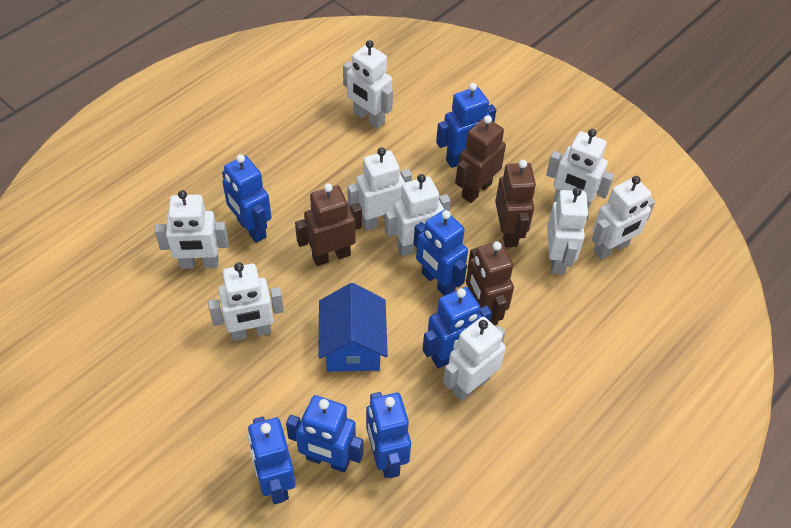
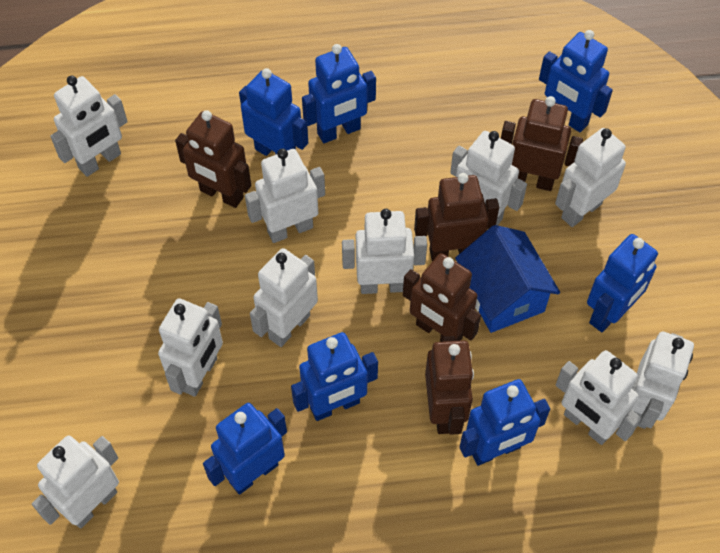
brown robot: [295,183,362,266] [455,115,506,203] [466,241,514,326] [495,160,536,247] = 4 -> [175,110,251,208] [403,253,481,342] [414,173,499,262] [425,336,474,435] [501,96,583,191] = 5
white robot: [155,190,229,269] [208,262,284,341] [343,40,393,129] [347,147,412,231] [385,174,451,257] [443,317,506,401] [546,129,614,209] [547,187,588,275] [592,176,655,259] = 9 -> [32,435,119,528] [50,75,128,177] [158,298,223,397] [245,148,325,243] [250,248,318,347] [342,209,427,294] [450,131,527,225] [555,128,626,227] [556,350,641,445] [632,332,694,429] = 10

